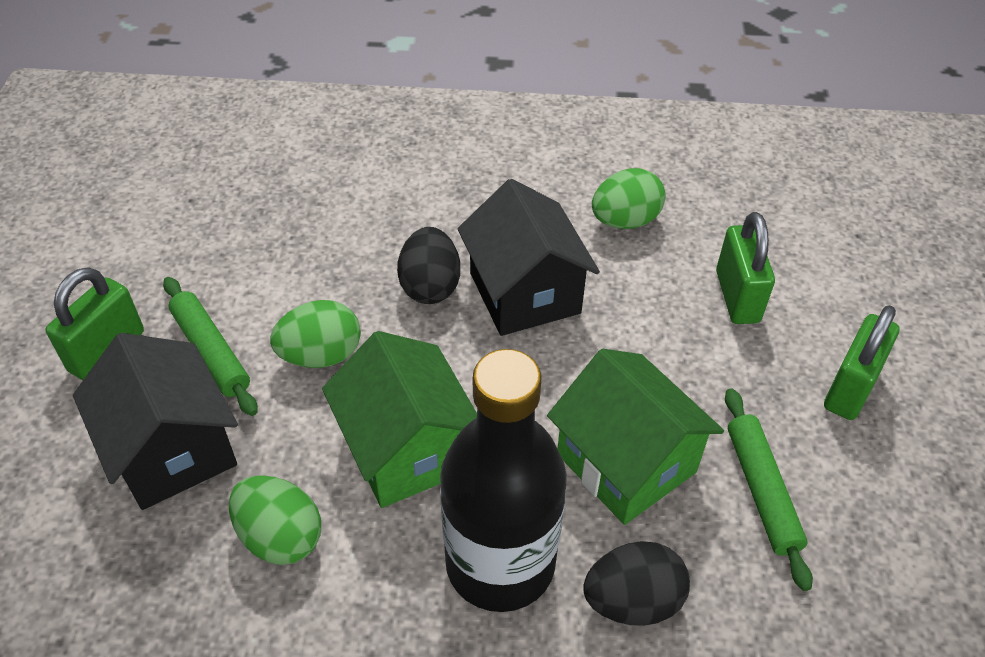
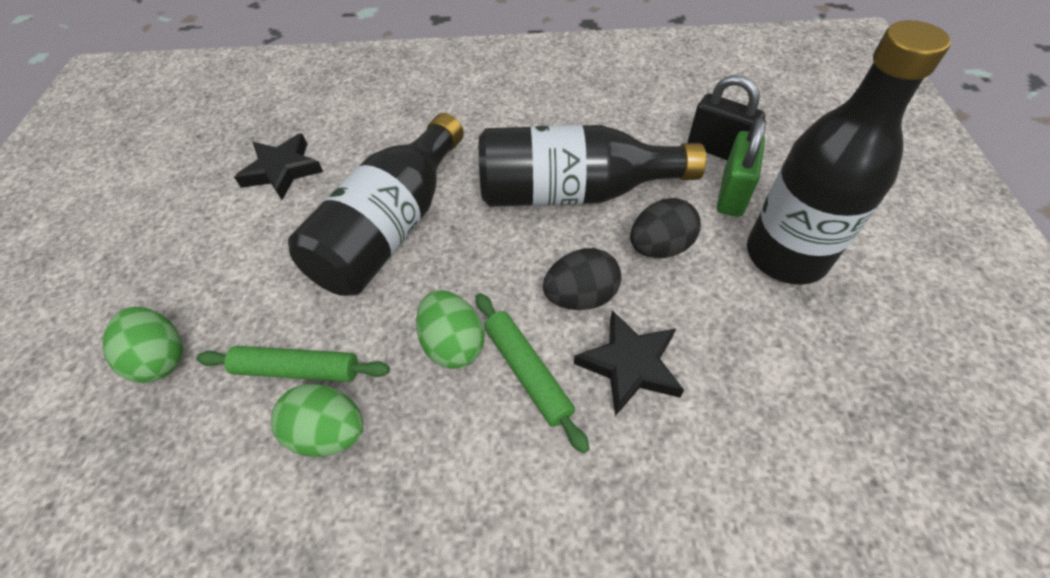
black bottle: [440,349,567,612] = 1 -> [288,113,464,296] [479,125,706,207] [747,20,951,285] = 3
black house: [73,333,238,510] [457,179,600,336] = 2 -> none = 0
black padlock: none = 0 -> [688,75,765,161] = 1
black star: none = 0 -> [234,133,323,200] [574,310,684,416] = 2
green house: [322,331,477,508] [547,349,724,525] = 2 -> none = 0
green padlock: [45,267,144,380] [716,212,775,324] [824,305,900,420] = 3 -> [717,117,766,217] = 1

